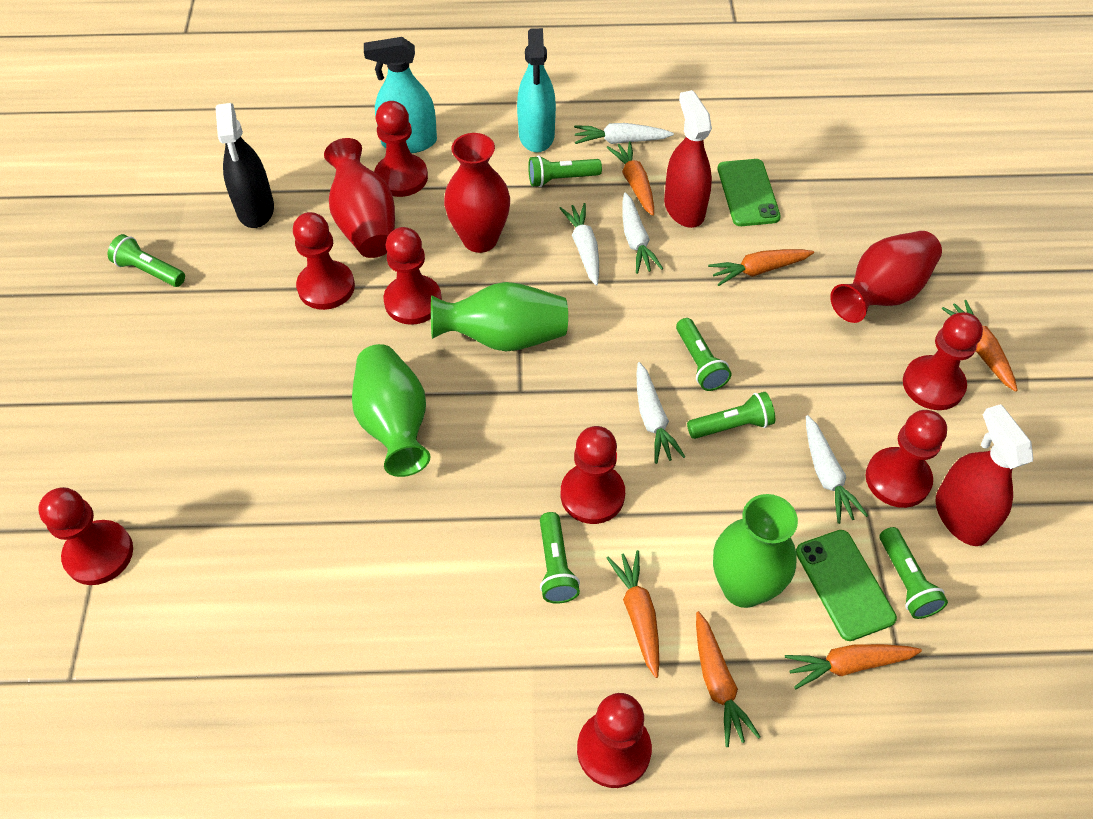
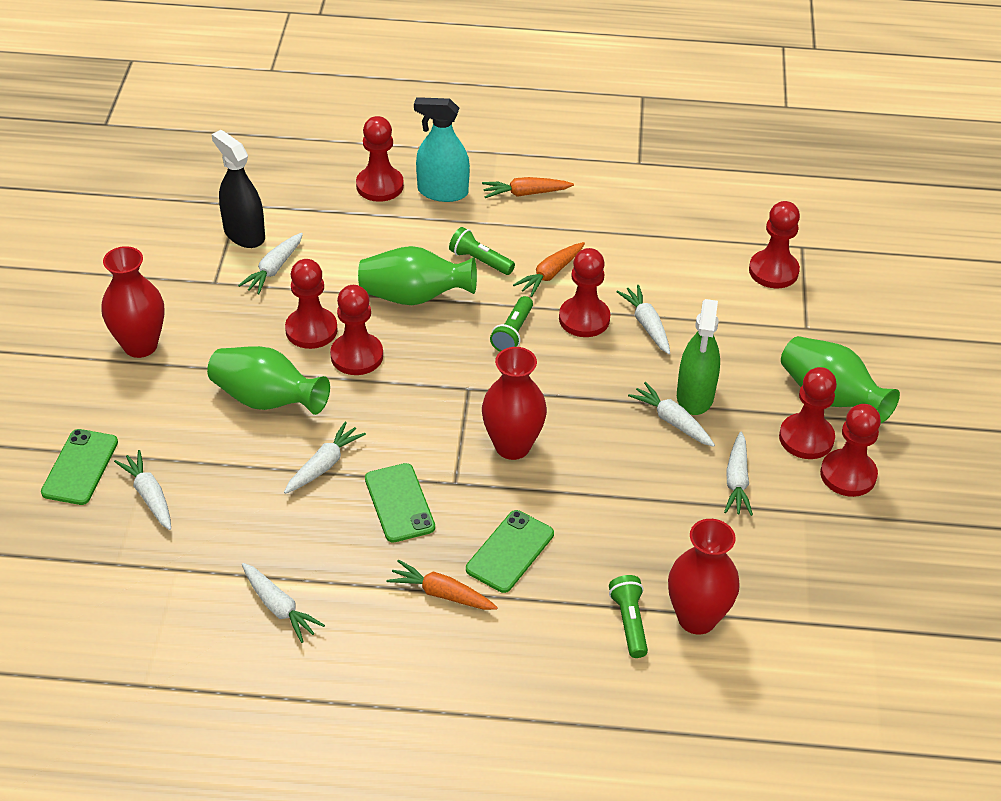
green flashlight: [108,234,185,287] [528,155,602,187] [540,512,580,604] [676,318,731,391] [687,392,775,439] [879,527,948,619] = 6 -> [449,227,515,275] [490,296,533,352] [609,575,648,658] = 3
green phone: [718,159,781,226] [796,530,897,641] = 2 -> [41,429,118,505] [365,463,435,543] [466,510,554,593] = 3
green spray bottle: none = 0 -> [677,299,720,415] = 1
orange carrot: [607,141,654,216] [607,550,659,678] [696,611,761,747] [708,249,814,286] [785,644,922,689] [942,300,1018,392] = 6 -> [387,560,498,610] [482,177,574,198] [513,242,585,297] = 3
red pawn: [38,487,133,585] [293,212,355,310] [374,101,428,197] [384,227,442,325] [561,426,625,524] [577,693,652,788] [866,410,947,508] [903,312,983,410] = 8 -> [285,259,338,349] [330,285,383,375] [356,116,404,202] [559,248,610,337] [749,201,800,288] [779,367,837,459] [820,404,881,497] = 7
red spray bottle: [664,90,712,228] [936,404,1033,546] = 2 -> none = 0
turquoise spray bottle: [364,37,437,153] [517,28,556,153] = 2 -> [414,97,470,202] = 1
white carrot: [559,203,599,286] [574,123,674,144] [622,192,663,274] [637,362,685,464] [806,415,868,524] = 5 -> [114,450,171,530] [238,233,303,294] [242,563,325,643] [284,422,366,494] [616,285,670,354] [628,382,715,447] [724,432,753,516] = 7

